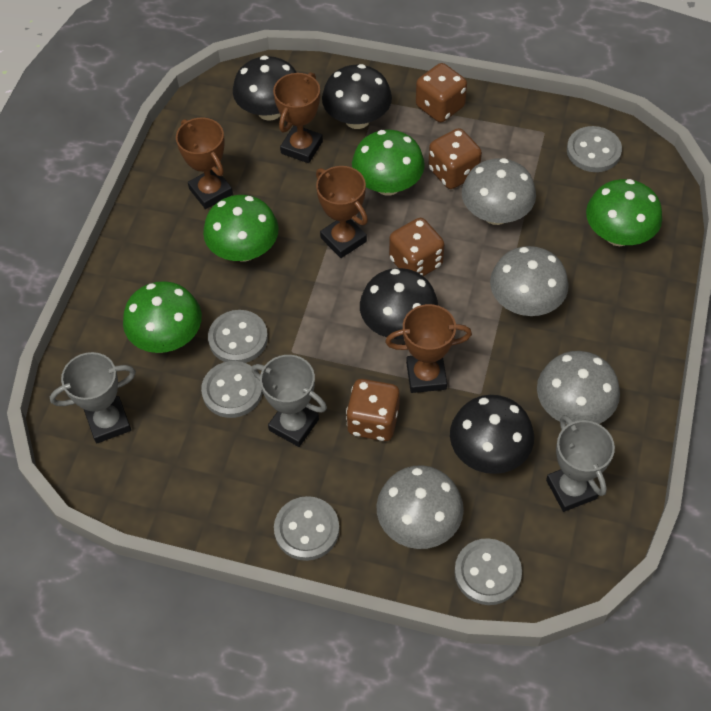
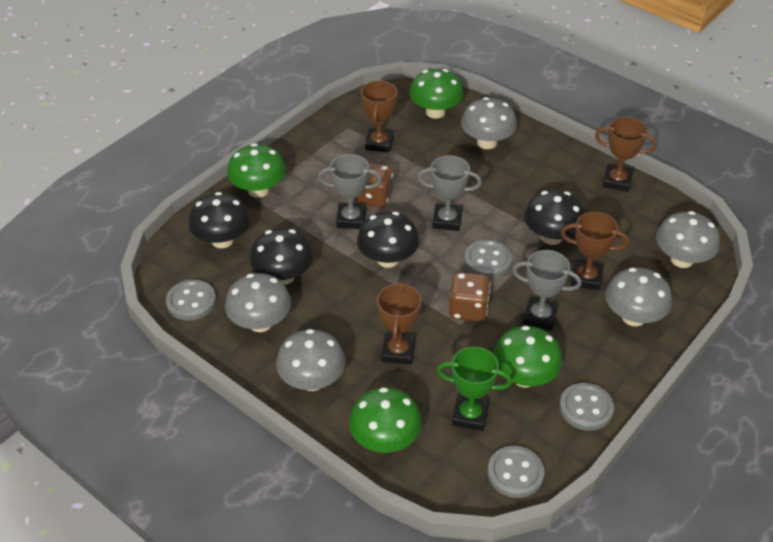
brown dice: [346,379,400,441] [389,218,444,276] [416,63,467,122] [428,128,482,189] = 4 -> [354,162,393,208] [449,272,490,322] = 2
green trophy: none = 0 -> [437,347,512,431] = 1
grey button: [201,361,263,418] [208,310,268,363] [274,496,339,561] [454,538,522,605] [567,126,622,172] = 5 -> [166,280,216,321] [465,239,512,278] [488,446,544,498] [559,383,614,431] = 4
grey mushroom: [377,465,464,549] [462,158,536,225] [490,246,569,316] [537,351,620,425] = 4 -> [225,273,291,332] [276,329,345,391] [461,97,517,149] [605,268,672,327] [656,211,720,268] = 5

